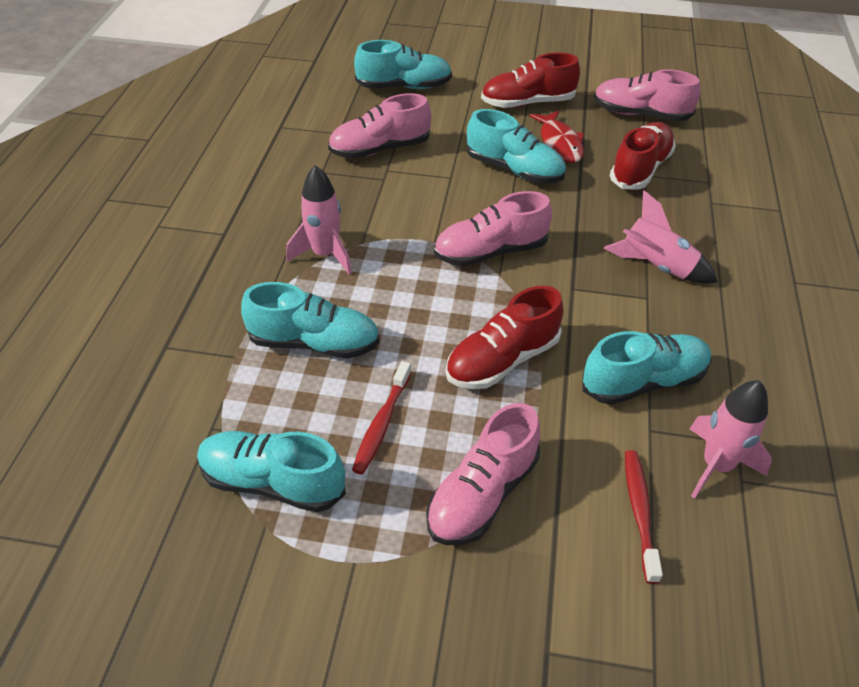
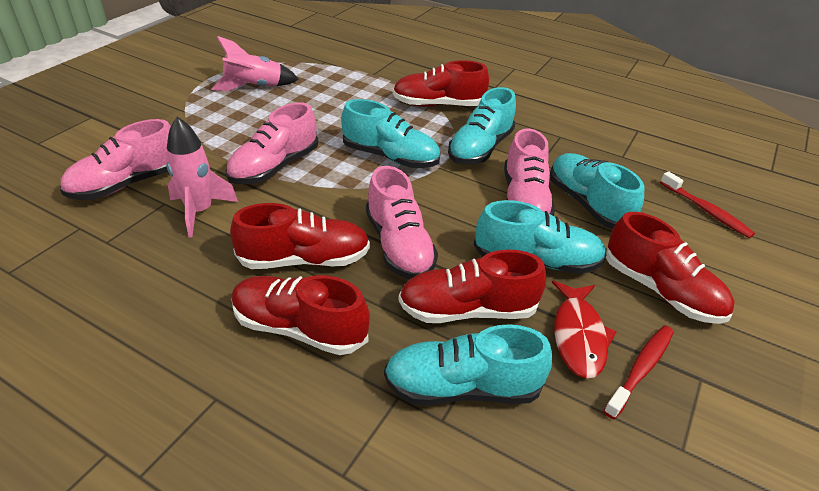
pink rocket: [286,165,352,275] [604,190,718,284] [690,380,772,499] = 3 -> [167,117,238,238] [211,36,299,91] = 2
red shoe: [445,286,564,389] [481,52,580,108] [610,122,676,190] = 3 -> [230,203,370,269] [231,275,370,355] [393,60,489,107] [398,250,546,323] [606,212,735,324] = 5

